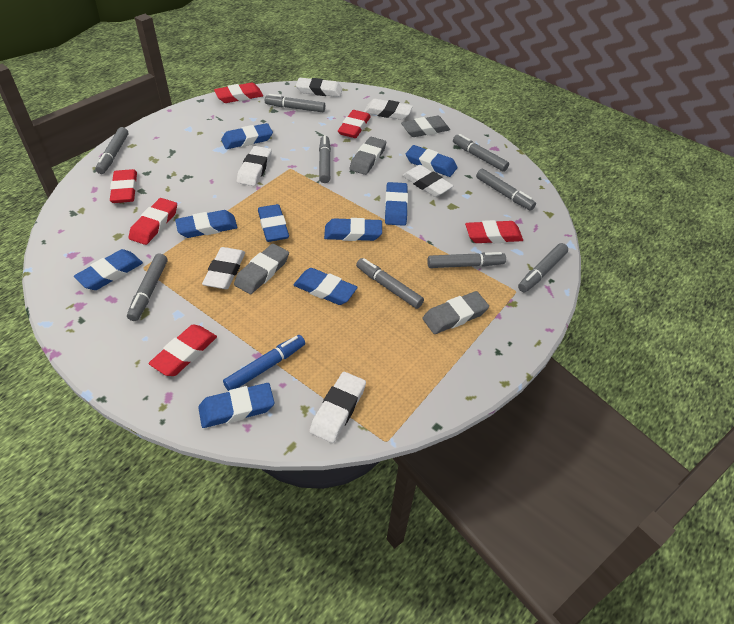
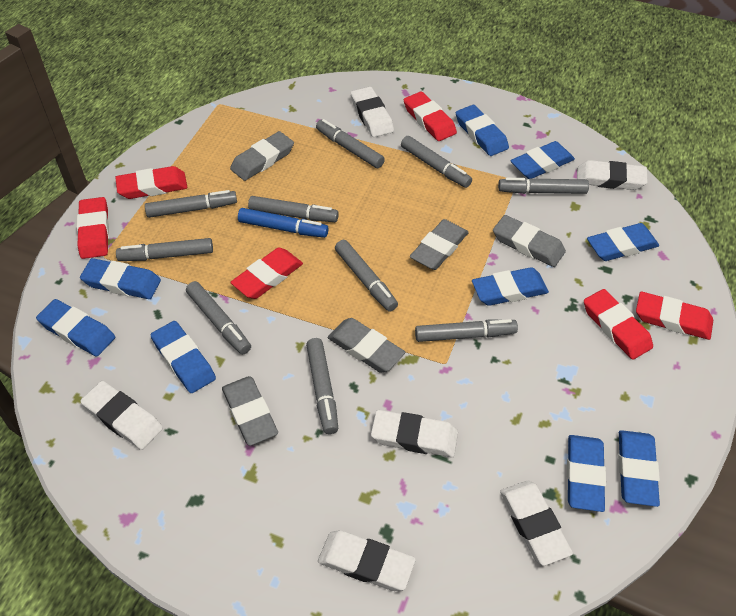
grey eraser: [234,244,289,294] [349,137,386,175] [401,116,450,137] [422,291,489,334] = 4 -> [222,376,278,446] [230,131,294,181] [328,318,405,373] [410,219,469,270] [493,215,566,267] = 5
grey marker: [95,127,128,174] [127,254,167,321] [265,94,325,112] [319,135,331,183] [356,258,424,309] [427,252,506,268] [453,134,509,172] [476,169,536,211] [518,243,568,292] = 9 -> [116,238,213,261] [145,190,237,218] [186,281,251,354] [248,196,339,222] [306,338,338,434] [316,119,385,168] [335,240,398,312] [401,136,472,188] [415,319,518,342] [498,178,589,194] = 10

